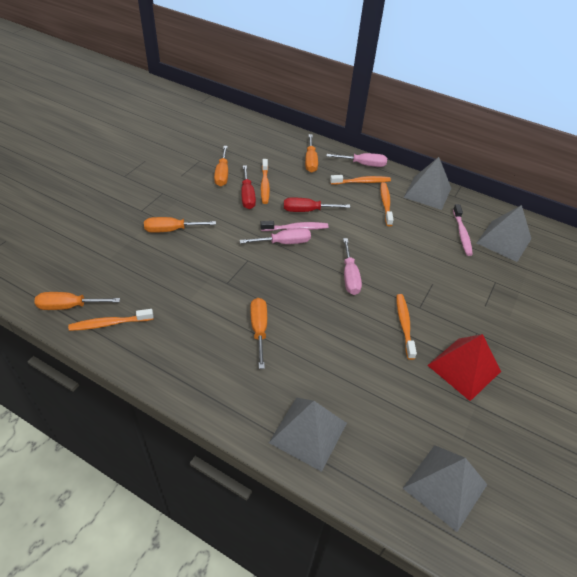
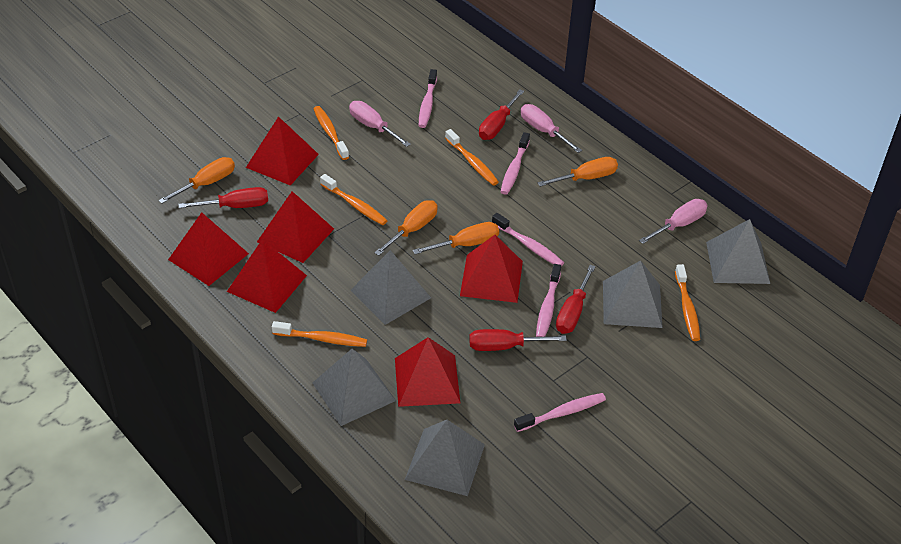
grey pyramid: [269,397,347,472] [403,157,451,210] [403,445,487,532] [477,205,531,262] = 4 -> [312,349,396,426] [350,250,431,325] [405,420,485,496] [603,260,663,328] [706,219,770,284] = 5
orange screwdriver: [34,292,120,310] [144,217,216,233] [214,146,228,186] [250,298,267,369] [305,134,318,173] = 5 -> [158,157,235,204] [374,200,438,256] [413,222,499,254] [538,157,618,187] = 4
pink toothbrush: [260,221,328,231] [453,204,473,256] = 2 -> [419,69,437,128] [492,213,564,266] [501,132,530,195] [514,393,606,432] [536,264,561,337] = 5
red pyramid: [427,334,501,401] = 1 -> [168,212,249,286] [227,239,307,313] [246,116,319,186] [257,191,334,263] [395,337,460,407] [460,235,523,303] = 6
red screwdriver: [241,165,256,209] [284,197,350,212] = 2 -> [178,187,268,208] [469,329,567,351] [479,89,524,140] [556,265,596,334] = 4

